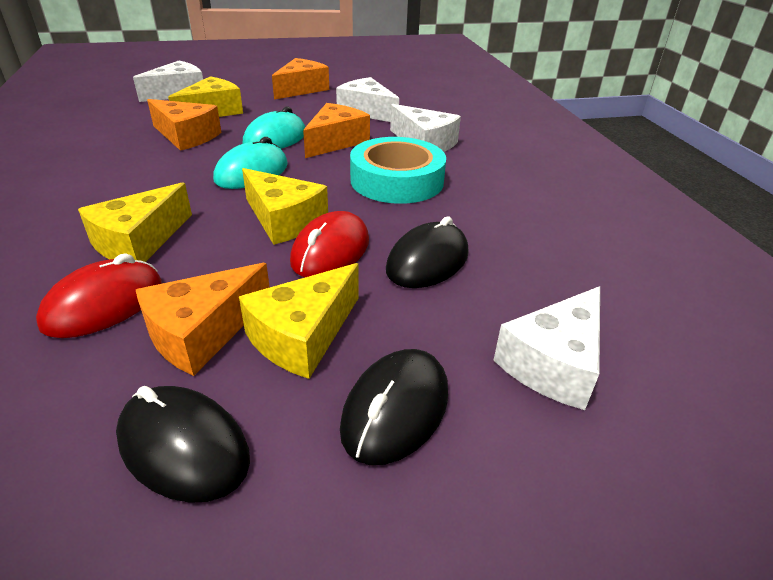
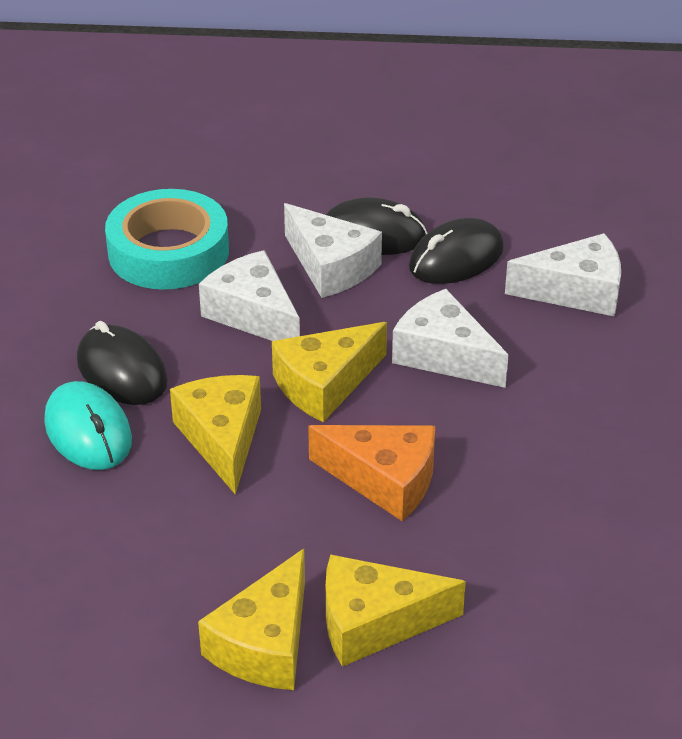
orange cheese: [136,263,270,376] [147,99,222,151] [272,58,329,100] [303,103,370,158] = 4 -> [308,425,435,521] = 1
red mouse: [36,253,162,338] [290,211,369,277] = 2 -> none = 0
turquoise mouse: [213,137,288,189] [243,107,305,149] = 2 -> [44,381,132,470] = 1

